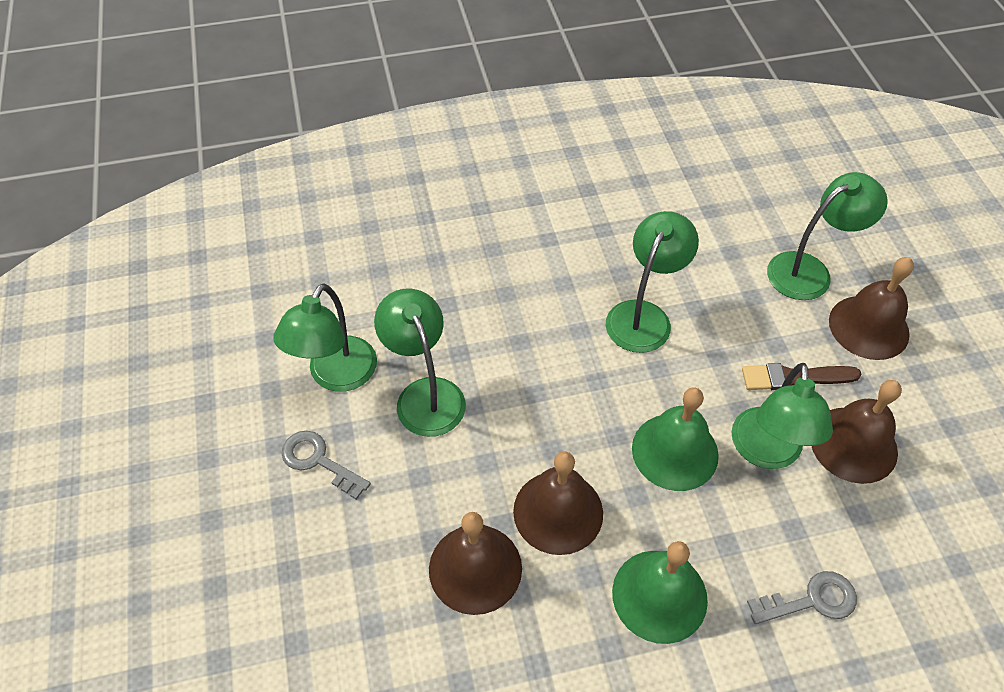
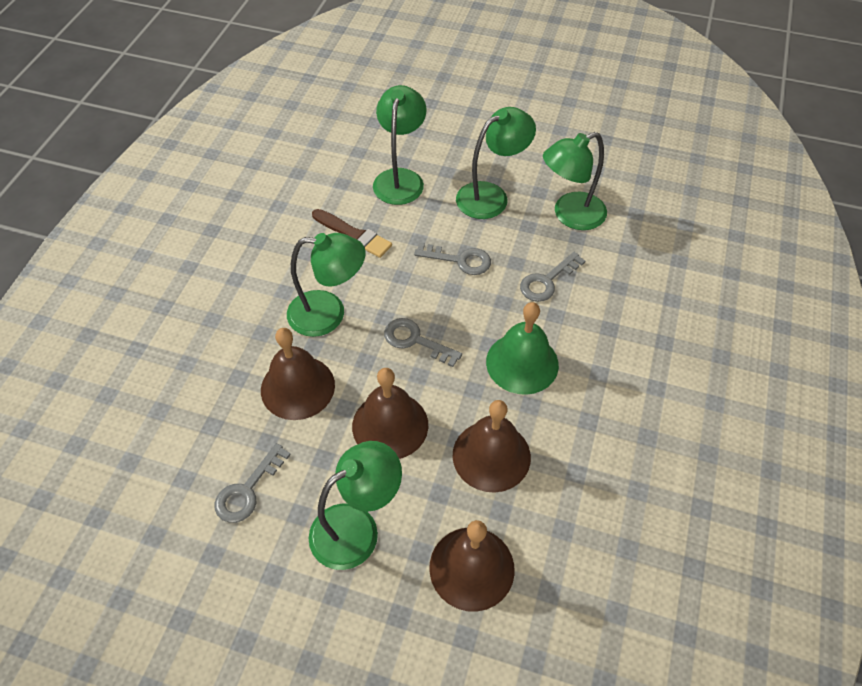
green bell: [612,541,708,644] [632,387,719,491] = 2 -> [486,302,559,395] = 1
grey key: [281,431,371,500] [747,571,857,624] = 2 -> [215,443,291,523] [384,318,462,367] [414,242,491,275] [520,252,585,302] = 4

